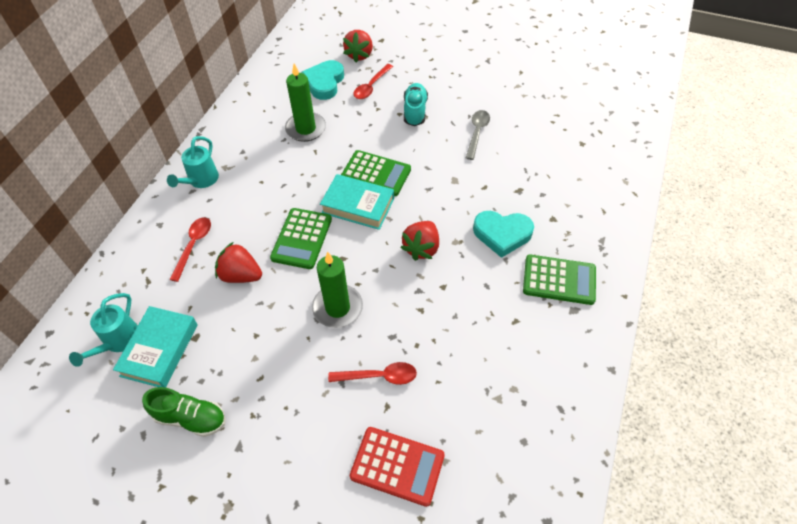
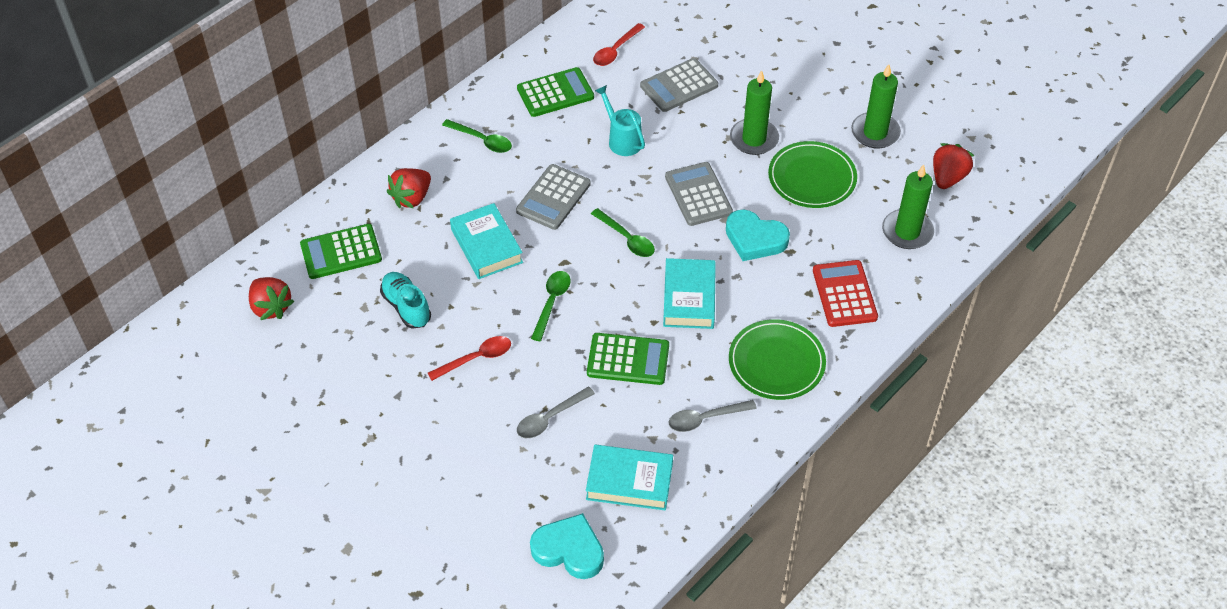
green candle: [285,63,326,142] [312,251,363,328] = 2 -> [730,70,779,155] [851,64,901,148] [882,164,934,249] = 3
green plate: none = 0 -> [729,319,826,400] [768,141,857,208] = 2
green shoe: [142,387,225,437] = 1 -> none = 0
green spoon: none = 0 -> [442,119,512,153] [531,271,570,341] [591,208,655,257] = 3
grey calculator: none = 0 -> [516,164,591,230] [640,58,718,112] [665,162,733,226] = 3
grey spoon: [466,110,490,160] = 1 -> [517,387,595,438] [669,400,757,432] = 2
red spoon: [169,217,211,282] [328,362,417,385] [353,64,393,99] = 3 -> [428,336,511,381] [593,23,645,66] = 2
turquoise book: [113,306,198,388] [320,174,394,230] = 2 -> [450,203,523,279] [586,445,673,510] [663,258,716,329] = 3
turquoise watering can: [69,293,138,367] [167,136,219,188] = 2 -> [595,85,645,156] = 1

